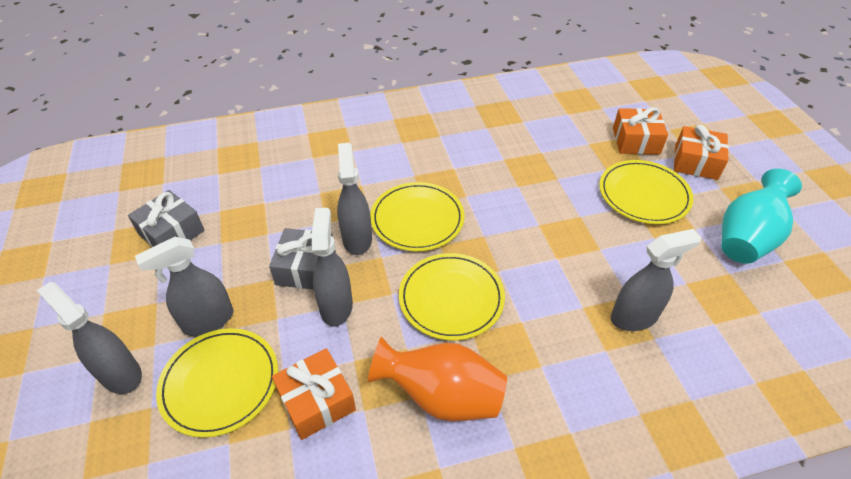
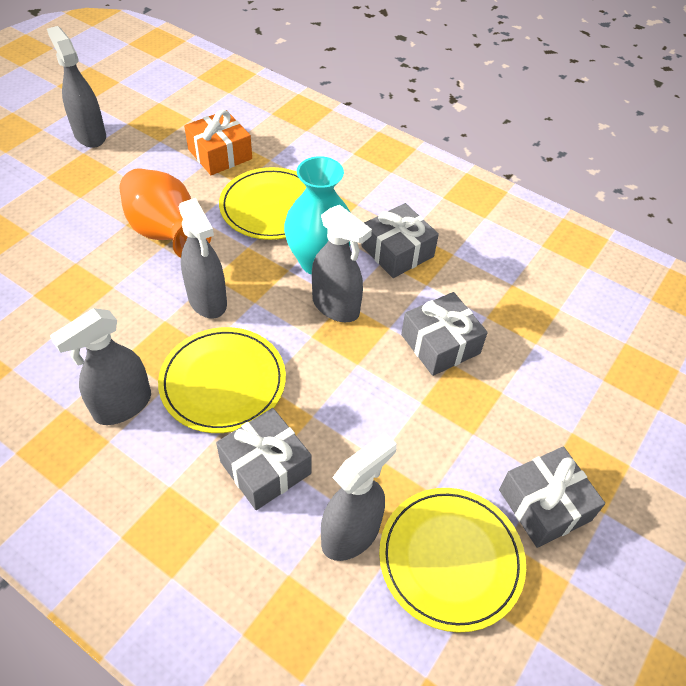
grey gift: [128,190,205,247] [269,228,336,290] = 2 -> [216,408,312,510] [361,203,439,278] [401,292,488,376] [499,446,605,548] = 4
orange gift: [272,348,356,440] [613,107,668,155] [674,124,729,180] = 3 -> [184,110,252,175] = 1
yellow plate: [156,328,278,438] [370,182,465,251] [399,253,505,341] [599,160,693,224] = 4 -> [158,327,286,433] [219,167,306,240] [379,488,526,633] = 3

